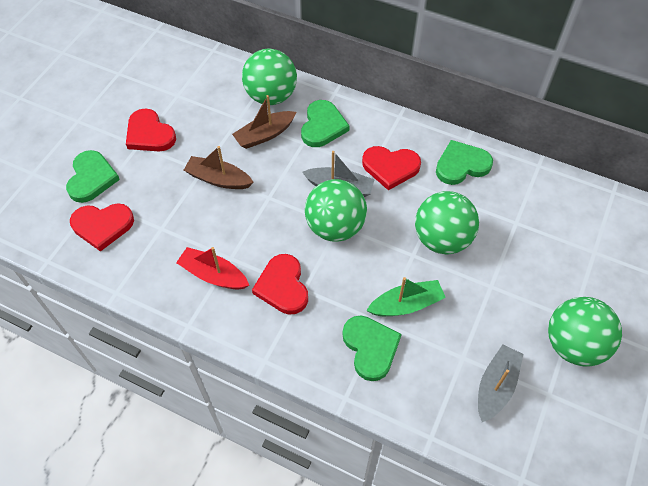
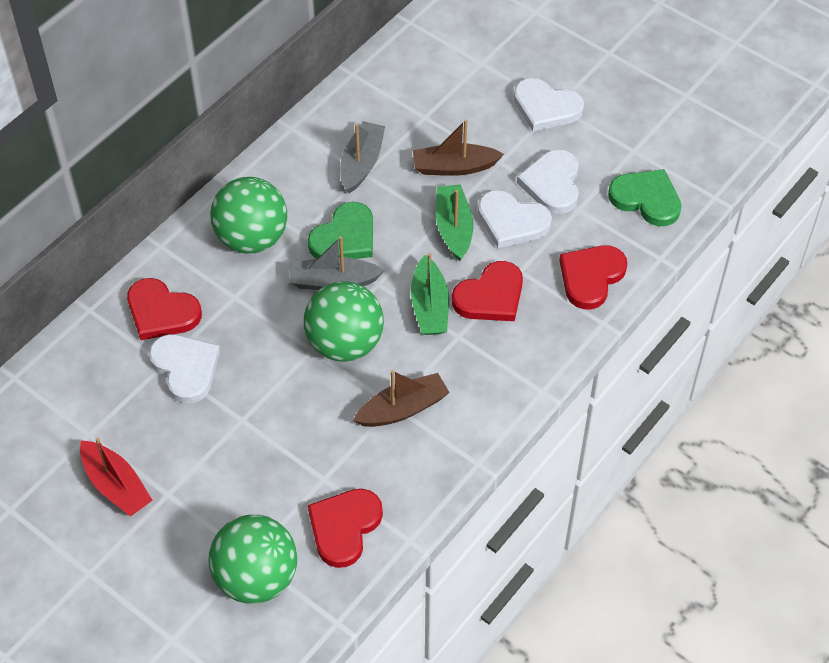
green ball: [242,49,297,105] [305,179,367,242] [415,191,479,254] [548,297,622,367] = 4 -> [208,515,297,604] [210,177,287,253] [304,281,384,362] = 3
green boat: [366,277,446,316] = 1 -> [411,253,449,335] [436,184,473,261] = 2
green heart: [66,150,120,203] [301,100,350,147] [342,316,402,381] [436,140,493,185] = 4 -> [308,202,373,259] [608,169,681,226] = 2
white heart: none = 0 -> [149,334,220,403] [478,190,552,248] [514,78,584,131] [517,149,579,214] = 4

